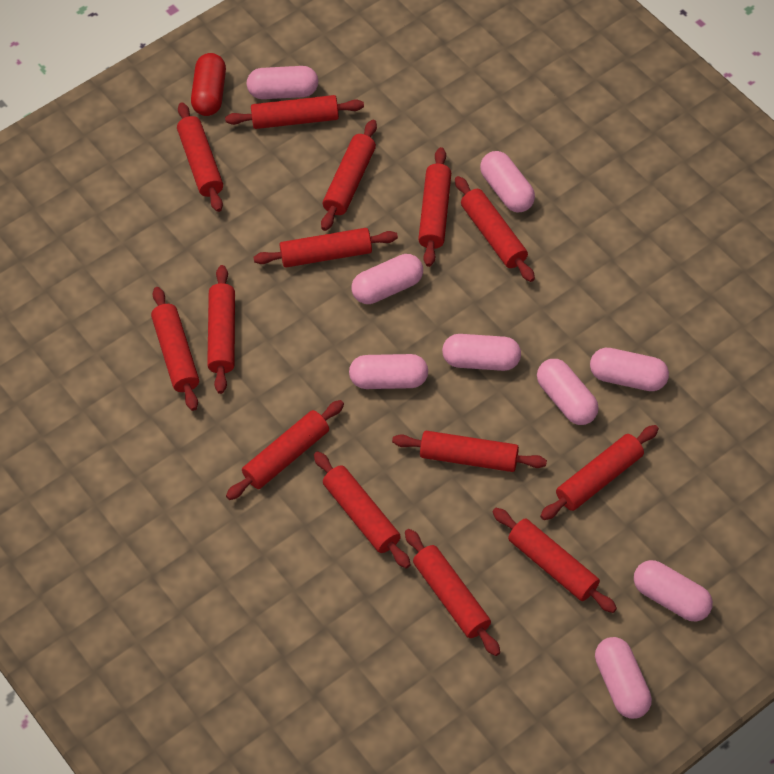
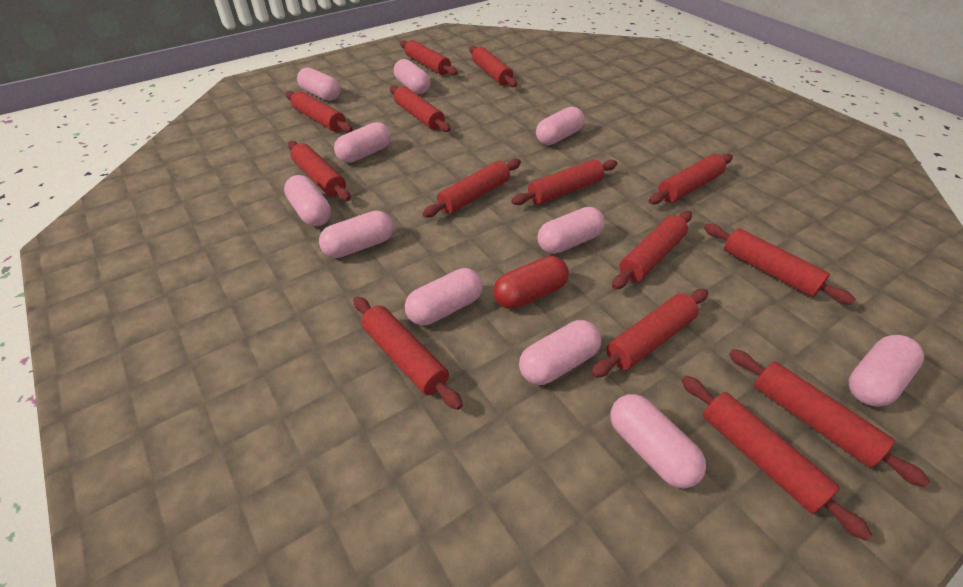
pink capsule: [246,66,318,99] [349,354,428,389] [352,254,423,304] [442,334,521,371] [480,151,535,212] [537,359,599,425] [590,348,669,391] [595,637,652,719] [634,560,713,622] = 9 -> [284,175,331,226] [297,67,340,101] [319,211,393,258] [334,122,391,163] [394,59,431,94] [405,268,483,325] [519,320,601,385] [536,107,584,145] [537,207,605,254] [610,394,706,488] [849,335,924,407] = 11

